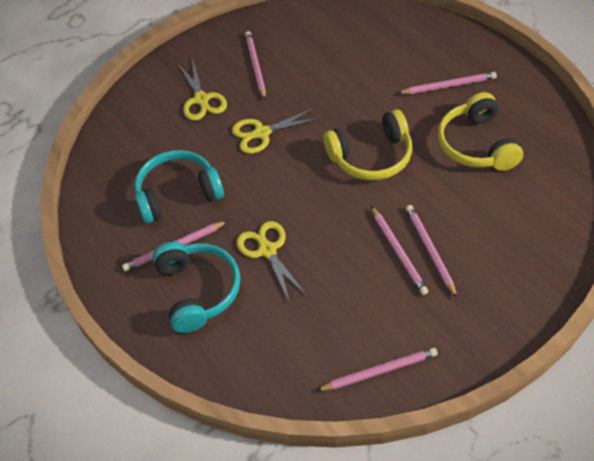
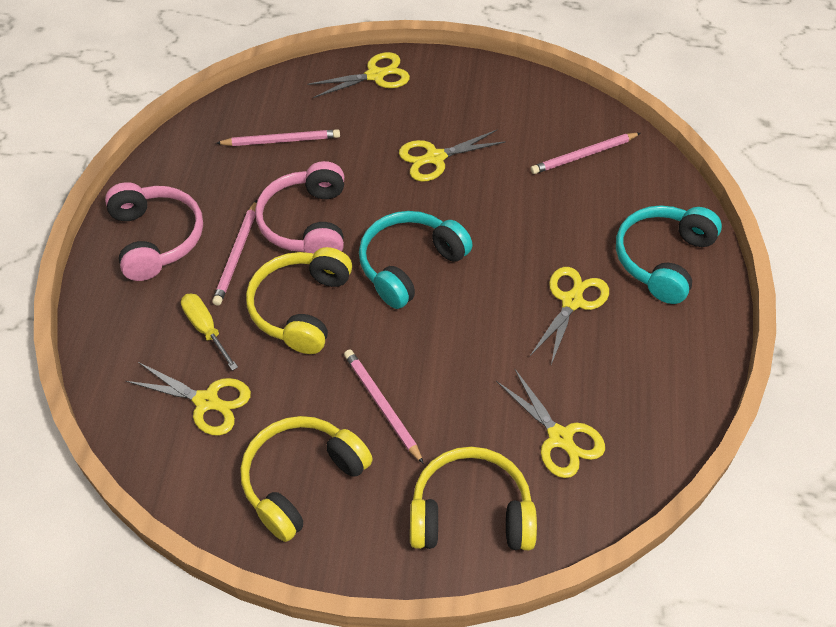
pink headphones: none = 0 -> [105,182,203,281] [255,161,344,254] = 2
pink pencil: [122,221,228,271] [245,31,266,100] [316,348,438,391] [371,206,428,295] [398,72,497,94] [406,205,457,298] = 6 -> [212,200,257,306] [216,129,340,146] [344,349,424,464] [531,133,640,174] = 4
yellow headphones: [324,109,412,180] [438,92,523,171] = 2 -> [240,416,373,542] [246,247,352,354] [410,447,537,550] = 3
yellow scissors: [178,58,227,121] [232,108,321,154] [236,221,307,303] = 3 -> [126,362,251,435] [307,52,410,98] [399,130,506,181] [496,368,605,478] [530,267,609,365] = 5
yellow screwdriver: none = 0 -> [181,294,238,371] = 1

